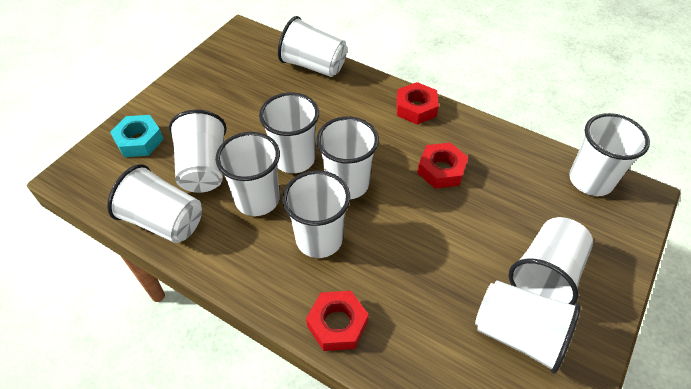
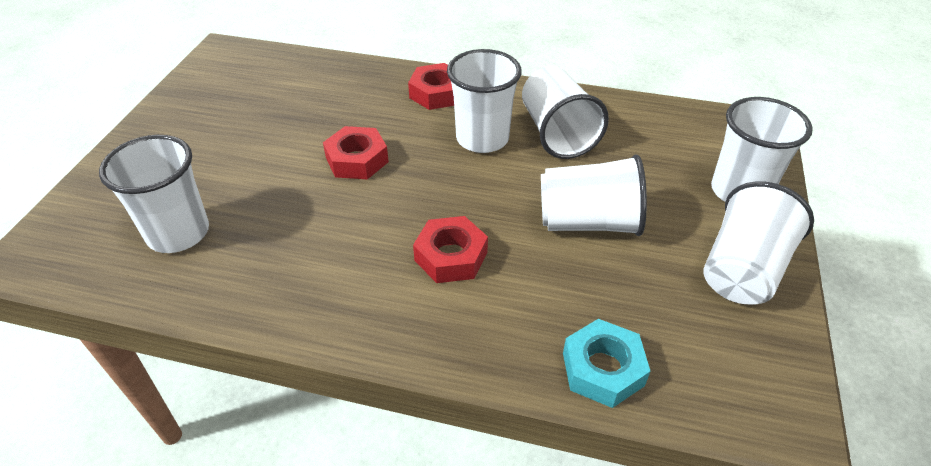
white cup: [107,164,202,243] [169,110,227,193] [216,132,280,216] [259,92,319,173] [278,16,347,77] [282,170,350,258] [316,116,379,199] [475,280,581,374] [508,217,593,305] [569,113,650,196] = 10 -> [99,135,209,253] [447,49,522,153] [522,66,609,159] [541,155,647,236] [703,181,814,304] [711,97,813,202] = 6

